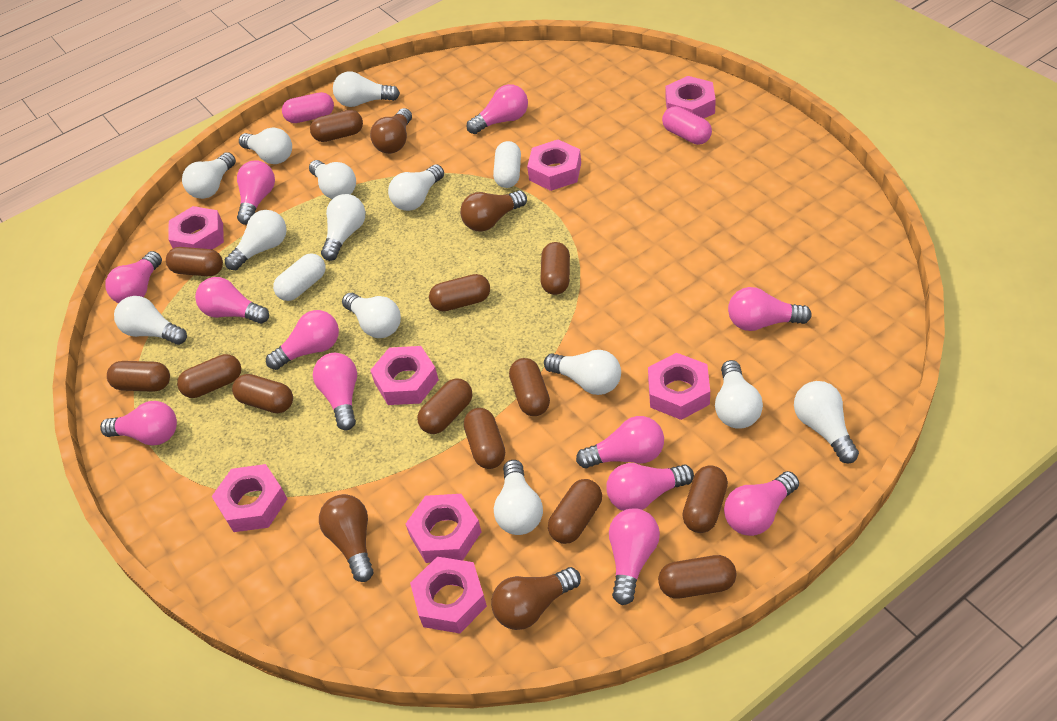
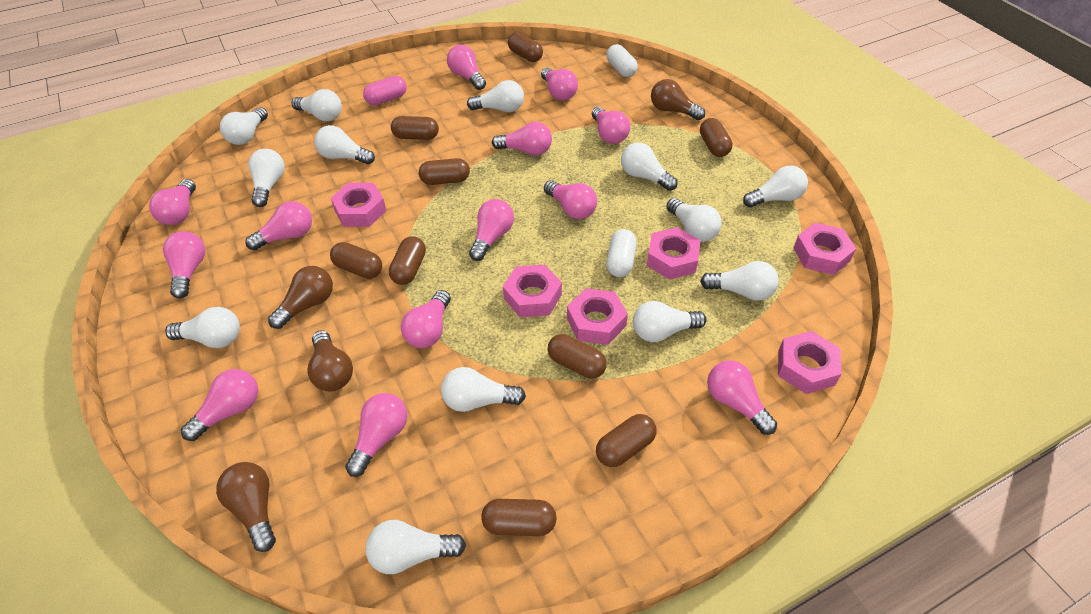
brown capsule: [107,361,170,392] [166,247,223,276] [177,354,241,398] [232,374,293,413] [310,110,363,142] [417,378,472,434] [429,274,490,311] [464,408,505,469] [509,358,550,416] [540,242,570,295] [548,479,602,544] [658,555,737,599] [682,465,728,533] = 13 -> [330,242,382,278] [389,236,426,285] [391,116,439,140] [419,158,470,185] [481,499,557,536] [508,32,543,62] [547,334,607,379] [596,414,657,467] [700,118,733,157] = 9
pink capsule: [282,92,334,123] [662,106,712,145] = 2 -> [363,76,407,105] = 1
pink light bulb: [100,401,177,445] [105,251,162,303] [195,277,269,324] [237,160,275,225] [266,310,339,370] [313,353,357,430] [466,84,528,134] [576,416,664,468] [606,463,694,511] [609,508,660,605] [724,471,799,536] [728,287,812,331] = 12 -> [149,179,196,225] [163,231,205,299] [181,369,258,441] [245,201,312,251] [345,393,407,477] [401,290,451,348] [447,45,486,90] [469,199,514,261] [492,122,552,156] [541,67,578,100] [544,180,597,219] [592,107,630,144] [707,361,777,435] = 13
pink nut: [168,206,224,249] [211,464,287,532] [370,346,439,405] [406,494,481,563] [410,557,487,634] [527,139,581,191] [648,353,710,420] [666,76,716,119] = 8 -> [331,183,386,227] [503,265,562,317] [567,288,628,345] [647,227,701,280] [778,331,842,394] [794,223,856,275] = 6

